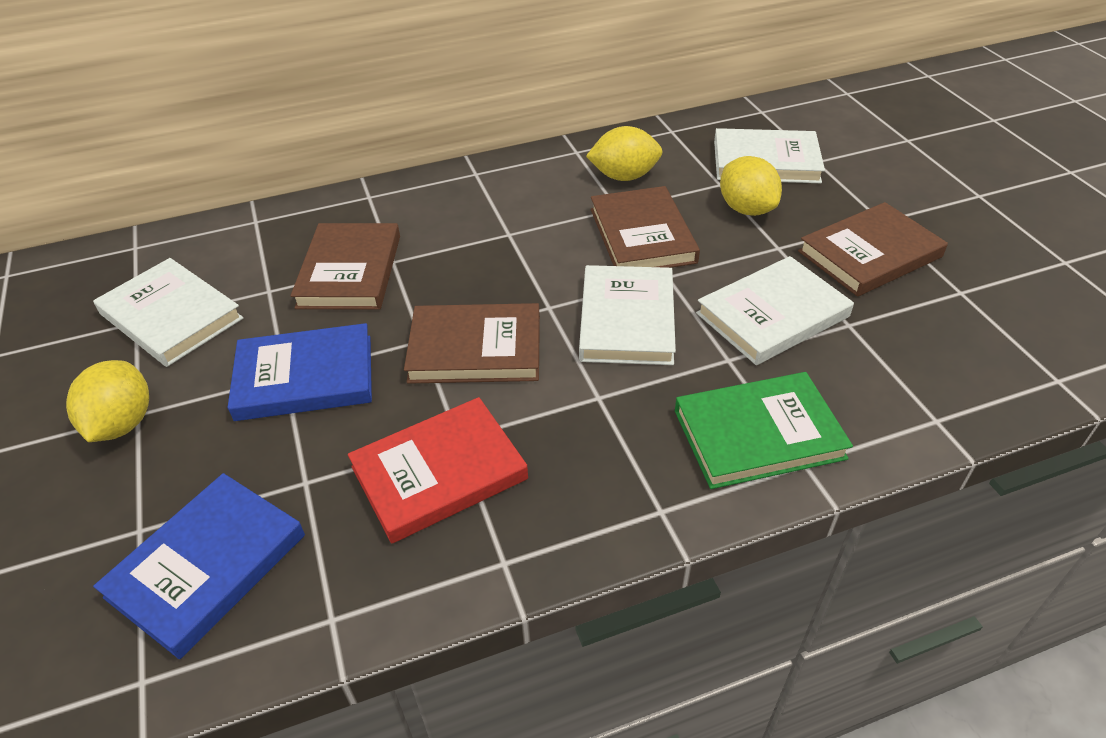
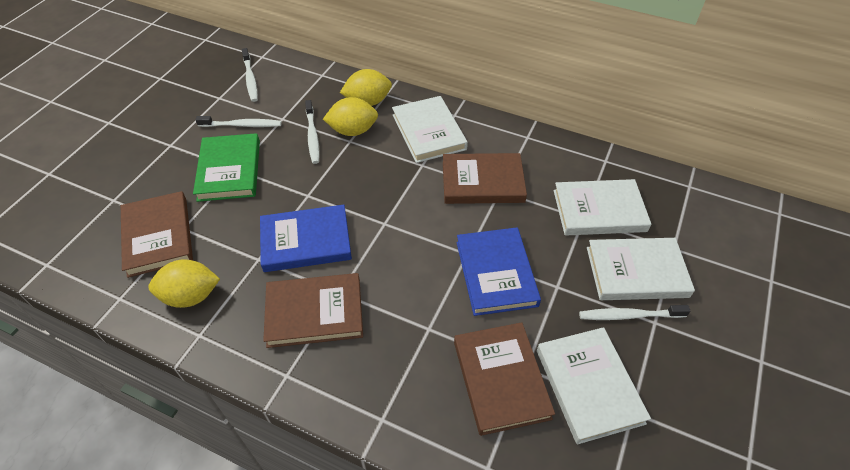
red book: [348,397,528,544] = 1 -> none = 0
white toothbrush: none = 0 -> [195,116,282,127] [242,48,258,102] [305,100,320,164] [579,305,690,320] = 4

